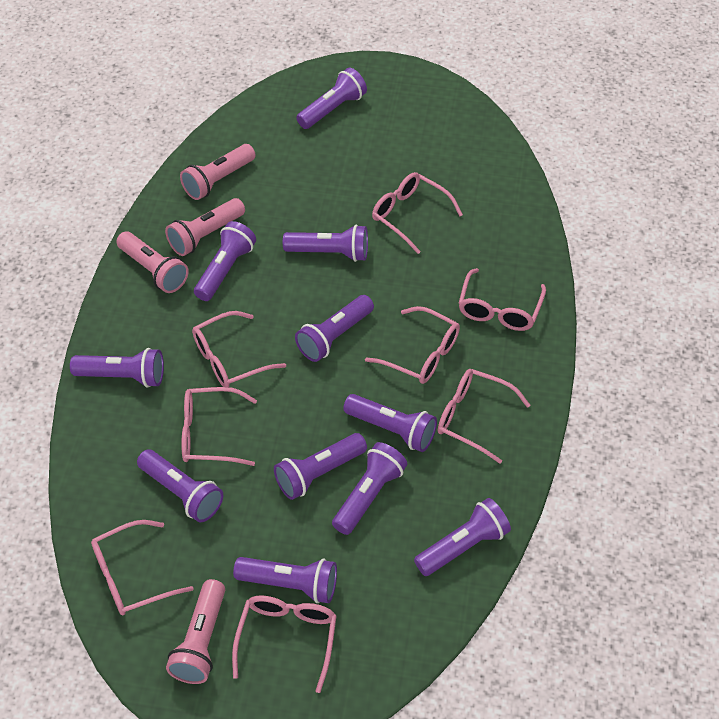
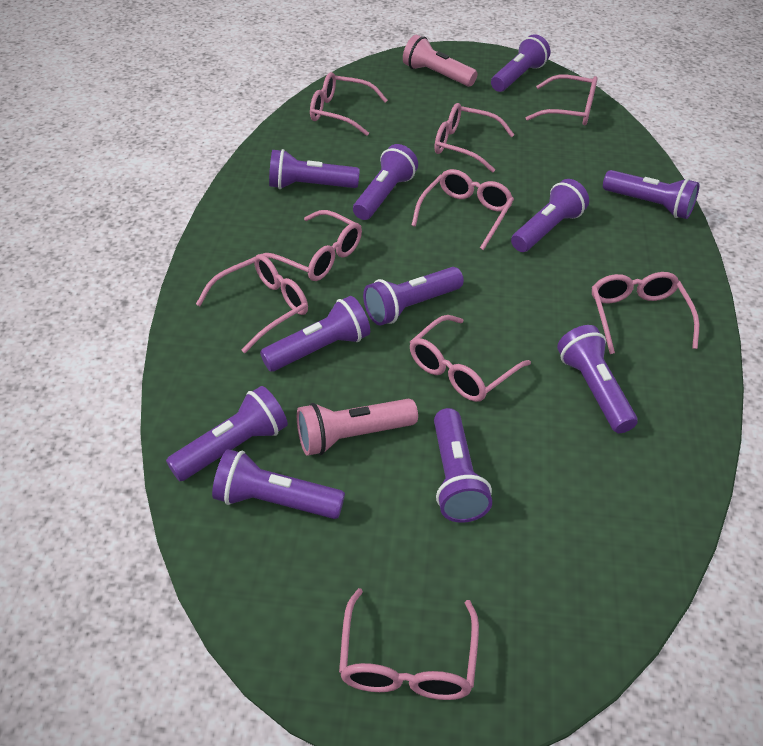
pink flashlight: [116,231,189,293] [165,198,245,256] [166,579,225,684] [180,144,256,200] = 4 -> [297,399,418,456] [403,35,478,87] = 2
pink glasses: [91,520,194,615] [181,387,257,466] [192,311,286,387] [232,595,337,693] [365,306,460,384] [372,172,463,254] [438,369,530,464] [459,268,546,331] = 8 -> [196,254,308,353] [262,210,362,281] [310,72,388,136] [339,588,479,700] [410,315,531,402] [411,169,514,250] [434,103,514,173] [526,75,597,125] [592,272,699,354] = 9

